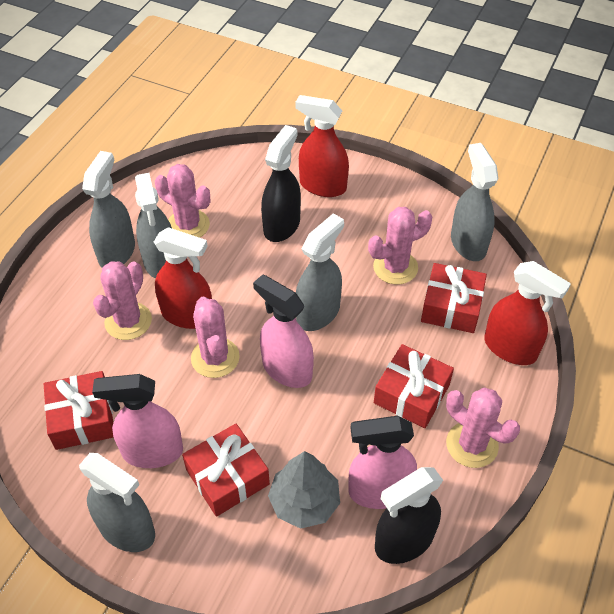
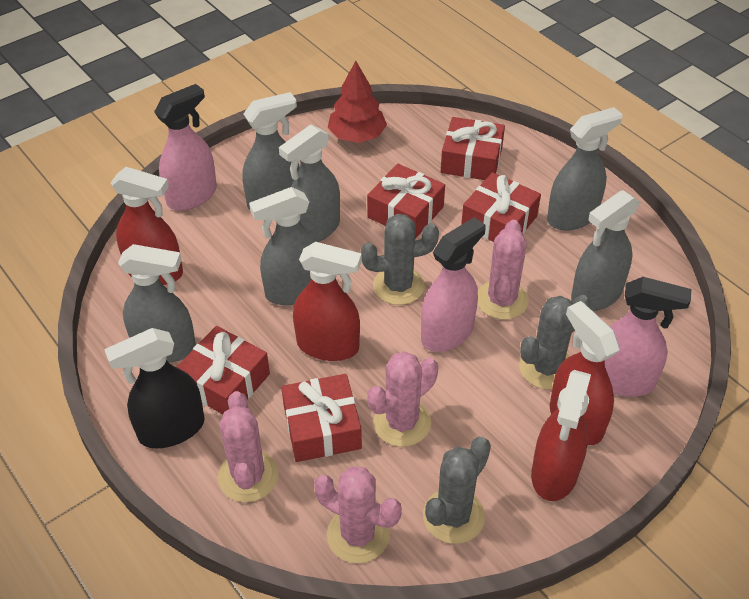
black spray bottle: [261,125,301,242] [375,467,443,564] = 2 -> [104,328,205,449] = 1
grey cactus: none = 0 -> [361,214,439,305] [423,437,491,544] [519,295,591,390] = 3
grey spray bottle: [79,453,155,552] [82,151,135,268] [135,173,172,279] [296,213,344,331] [451,143,498,261] = 5 -> [118,244,196,362] [242,92,300,210] [249,187,318,305] [279,125,340,242] [547,107,623,231] [571,190,640,311] = 6
grey tree: [268,451,340,529] = 1 -> none = 0
pink cactus: [93,261,152,340] [155,164,210,238] [191,296,240,378] [368,207,433,285] [446,388,520,468] = 5 -> [218,391,278,502] [314,466,402,563] [367,351,438,447] [477,220,529,320] = 4
red gift: [44,371,114,450] [182,424,270,517] [374,344,454,428] [421,263,487,333] = 4 -> [177,326,270,414] [281,374,362,462] [367,164,445,239] [441,117,505,180] [461,172,541,242] = 5
red spray bottle: [154,227,212,329] [295,95,349,197] [484,261,571,365] = 3 -> [111,167,183,285] [293,242,362,361] [531,370,591,501] [550,301,620,445] = 4
red tree: none = 0 -> [328,61,387,143] = 1

